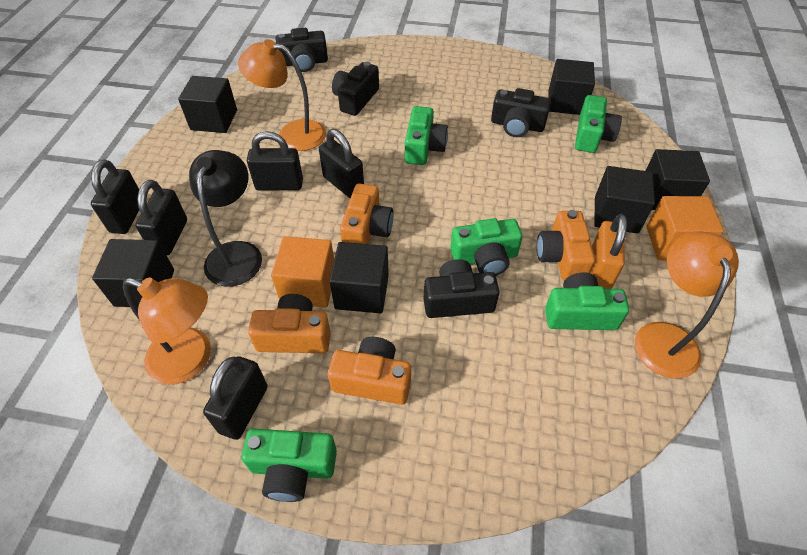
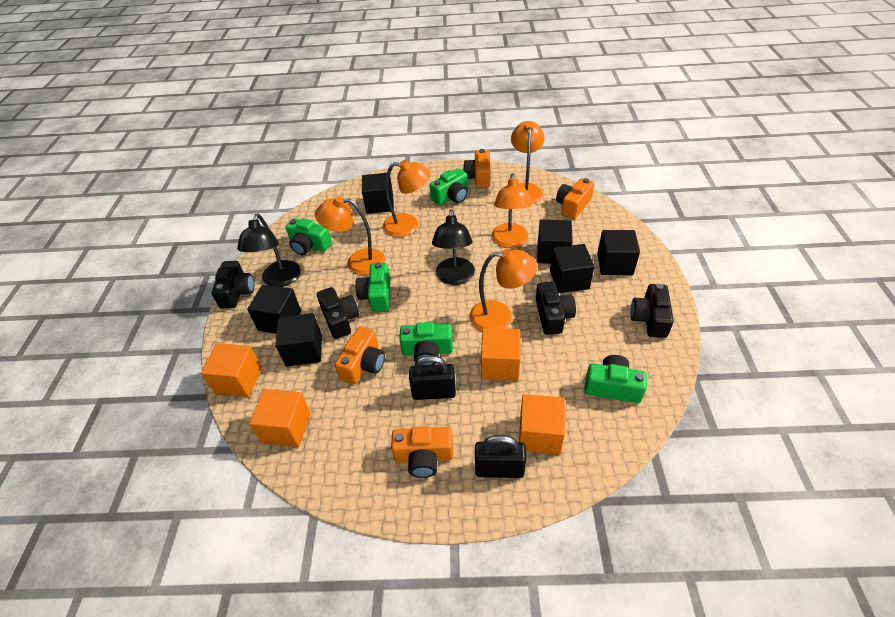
black lamp: [189,150,262,287] = 1 -> [237,214,301,287] [432,209,475,285] = 2
black padlock: [91,159,139,234] [135,180,187,255] [203,356,268,440] [247,131,303,191] [319,129,364,198] = 5 -> [409,355,456,400] [475,435,526,478] = 2
orange cube: [271,236,334,308] [646,196,724,260] = 2 -> [201,343,262,397] [249,389,311,447] [481,328,520,381] [519,394,565,455] = 4
orange lamp: [123,277,211,384] [238,39,326,151] [635,231,739,379] = 3 -> [315,196,385,275] [383,160,431,237] [469,249,537,331] [491,173,532,248] [511,121,545,204] = 5
orange padlock: [590,214,627,289] = 1 -> none = 0

